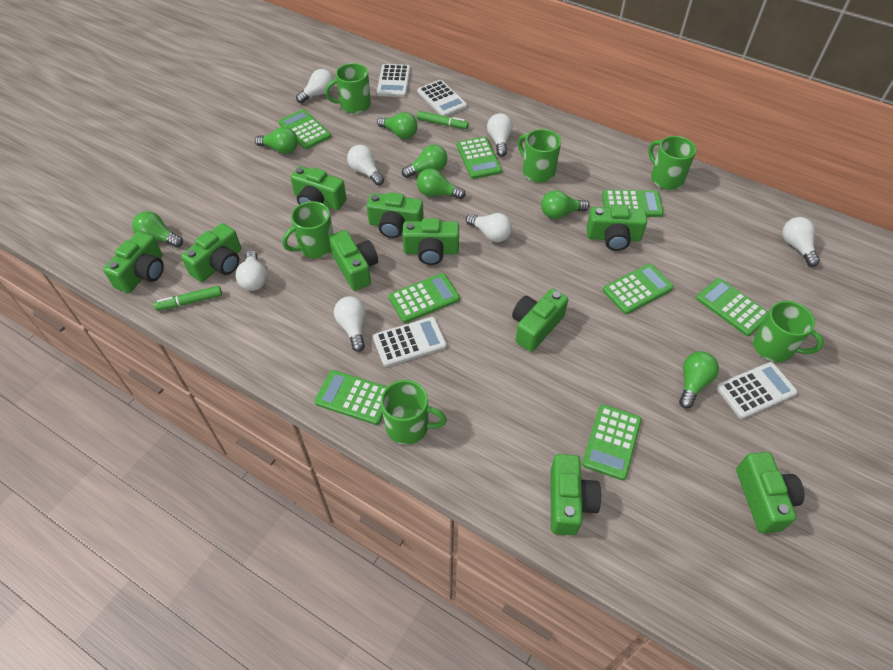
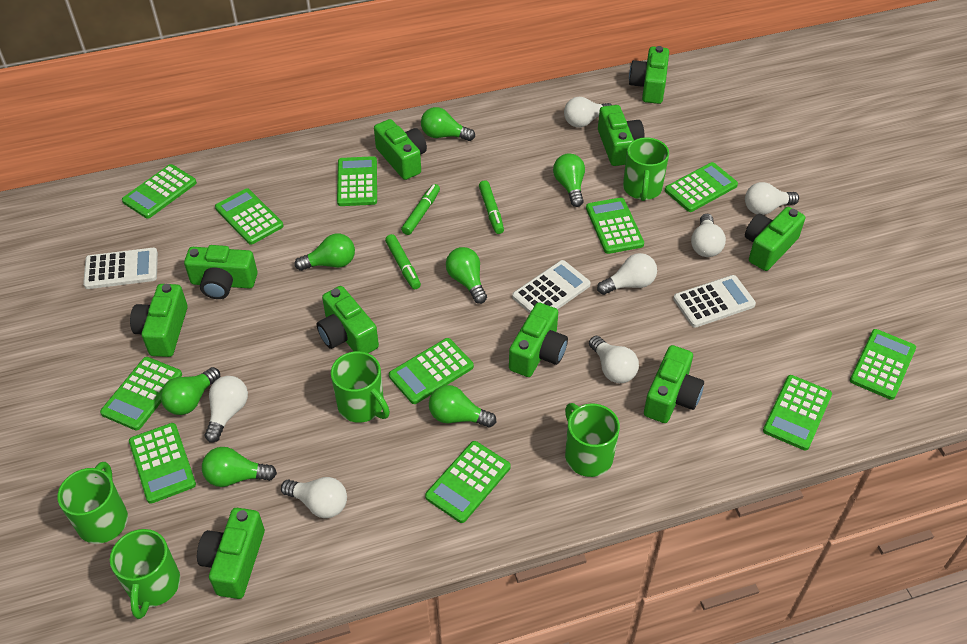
green calculator: [279,109,331,149] [314,370,387,425] [389,273,460,323] [457,137,502,179] [582,404,641,480] [602,190,664,217] [603,264,674,314] [696,278,768,336] = 8 -> [100,357,182,430] [122,164,197,219] [129,423,196,504] [215,188,283,245] [337,156,377,206] [389,338,474,404] [425,441,511,523] [586,198,644,254] [665,162,738,212] [763,375,832,451] [850,329,916,400] = 11
green marker: [154,286,222,311] [417,111,469,129] = 2 -> [385,234,421,289] [401,184,440,235] [479,180,504,234] = 3
green mug: [282,201,333,258] [325,63,371,114] [381,380,447,445] [518,129,561,183] [648,136,696,190] [753,301,824,362] = 6 -> [57,462,128,544] [110,529,180,619] [331,351,390,423] [565,403,620,477] [623,137,669,201] = 5
white calculator: [373,317,447,367] [377,64,411,97] [417,80,467,117] [716,362,798,419] = 4 -> [83,248,158,289] [512,260,591,313] [673,275,756,328] = 3

